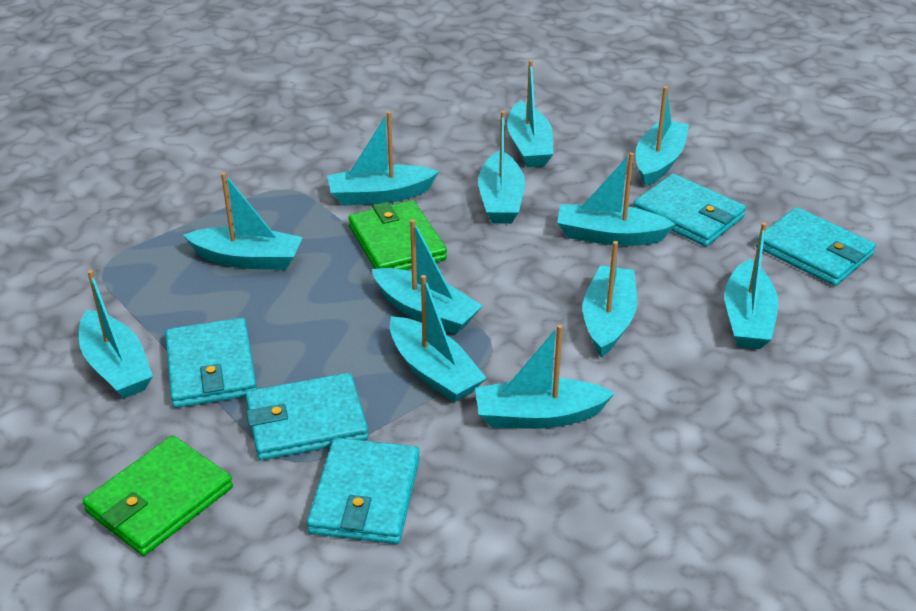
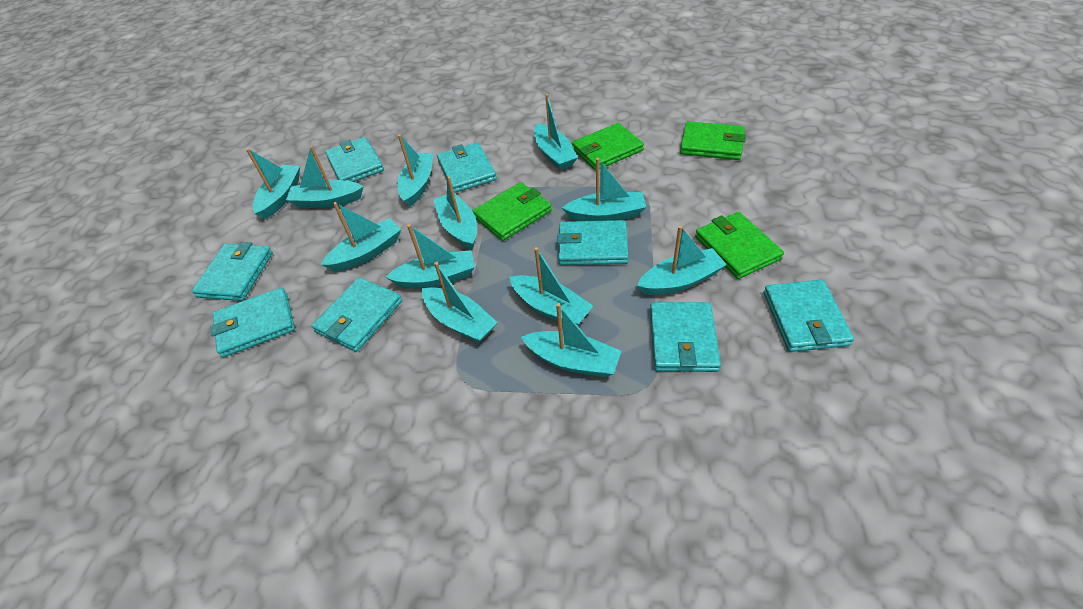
green wallet: [83,435,233,556] [348,200,447,270] = 2 -> [473,182,552,241] [572,123,644,171] [680,121,746,160] [695,212,784,279] = 4
turquoise wallet: [165,318,257,408] [246,373,368,460] [307,438,420,544] [633,174,746,247] [756,207,876,286] = 5 -> [192,242,273,301] [210,287,295,358] [312,277,402,352] [325,137,384,182] [437,142,497,193] [557,220,629,265] [650,302,721,372] [764,279,854,352] = 8

